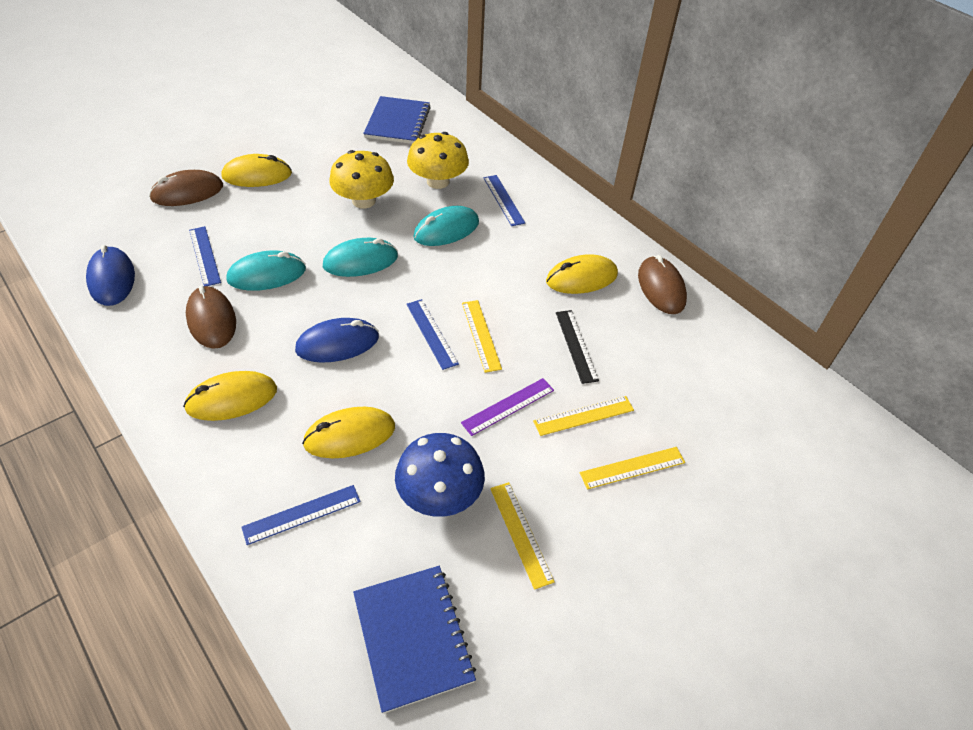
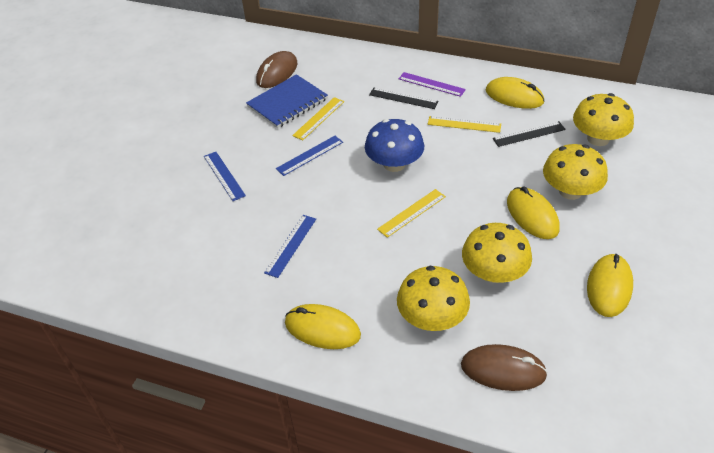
black ruler: [556,310,599,384] = 1 -> [369,88,439,109] [493,121,566,147] = 2
blue mouse: [86,245,135,306] [295,318,379,363] = 2 -> none = 0
blue notebook: [353,566,476,714] [363,96,431,144] = 2 -> [246,74,328,128] = 1
blue ruler: [189,226,221,286] [241,485,360,545] [406,299,459,370] [483,175,525,226] = 4 -> [204,152,246,201] [264,215,316,278] [276,136,343,176] = 3
brown mouse: [149,170,223,206] [186,285,236,349] [638,255,687,314] = 3 -> [256,51,297,88] [461,344,548,391] = 2
turquoise mouse: [226,250,306,291] [323,238,398,277] [413,206,479,246] = 3 -> none = 0
yellow mushroom: [329,150,394,209] [407,132,469,189] = 2 -> [397,266,470,331] [462,223,532,283] [543,144,608,200] [573,93,634,146] = 4
yellow ruler: [462,300,502,373] [490,482,555,590] [533,396,634,436] [580,447,685,489] = 4 -> [292,97,344,140] [377,189,446,238] [428,116,501,133] = 3

